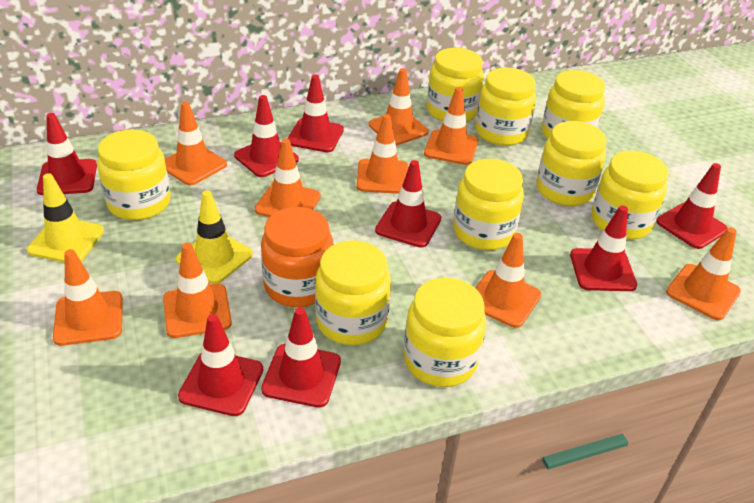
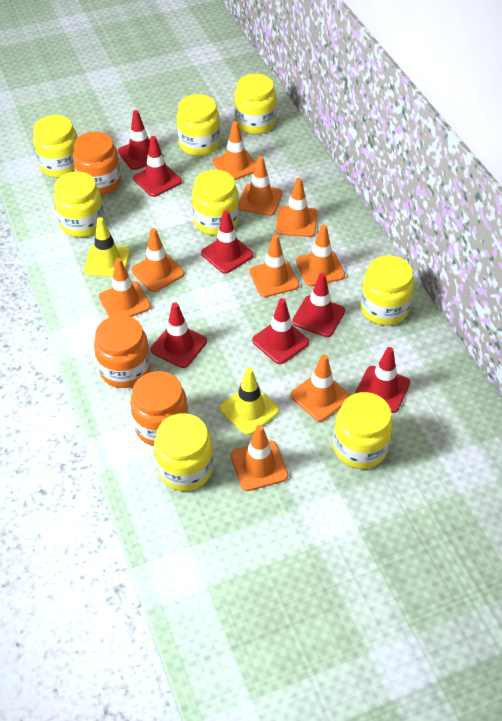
orange jar: [261,207,334,307] = 1 -> [73,132,121,195] [94,315,151,388] [130,371,188,446] = 3
red traffic cone: [37,113,97,195] [178,314,263,416] [234,95,299,177] [261,307,341,408] [287,75,344,152] [375,160,441,248] [570,205,637,291] [656,163,728,249] = 8 -> [118,110,164,170] [133,136,182,197] [151,303,207,368] [201,210,254,274] [252,298,309,364] [292,273,345,337] [355,347,410,413] = 7
yellow jar: [97,130,171,220] [315,240,391,345] [403,278,486,387] [427,48,484,122] [453,159,524,250] [476,68,536,146] [537,121,606,206] [542,70,605,139] [592,151,669,240] = 9 -> [33,115,78,178] [54,171,105,237] [154,413,213,491] [176,94,220,156] [192,170,239,235] [234,74,277,134] [333,392,393,469] [360,255,414,326] = 8

